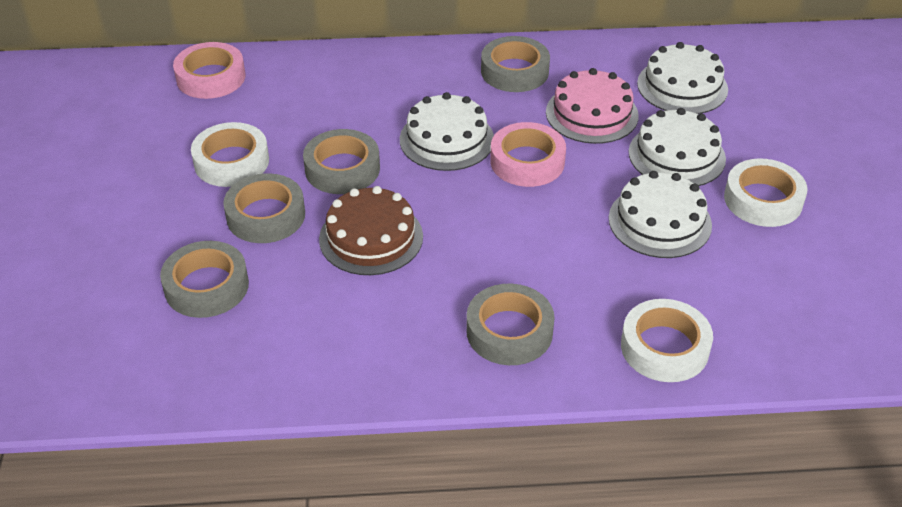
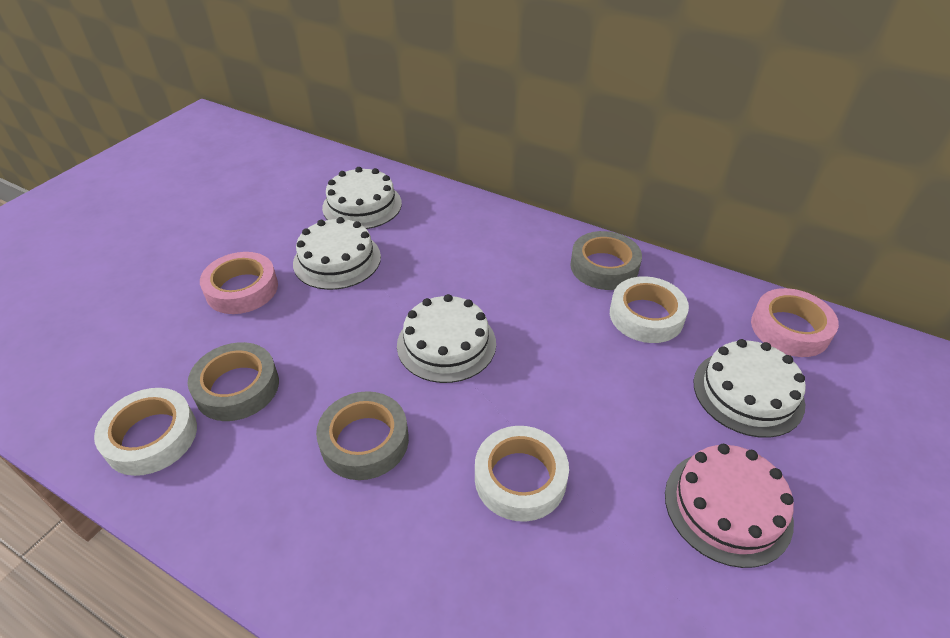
brown cake: [319,186,423,275] = 1 -> none = 0
grey tape: [160,241,249,318] [223,173,305,243] [303,129,380,194] [466,284,555,365] [481,36,550,92] = 5 -> [188,342,279,421] [316,391,409,480] [570,231,642,290] = 3

